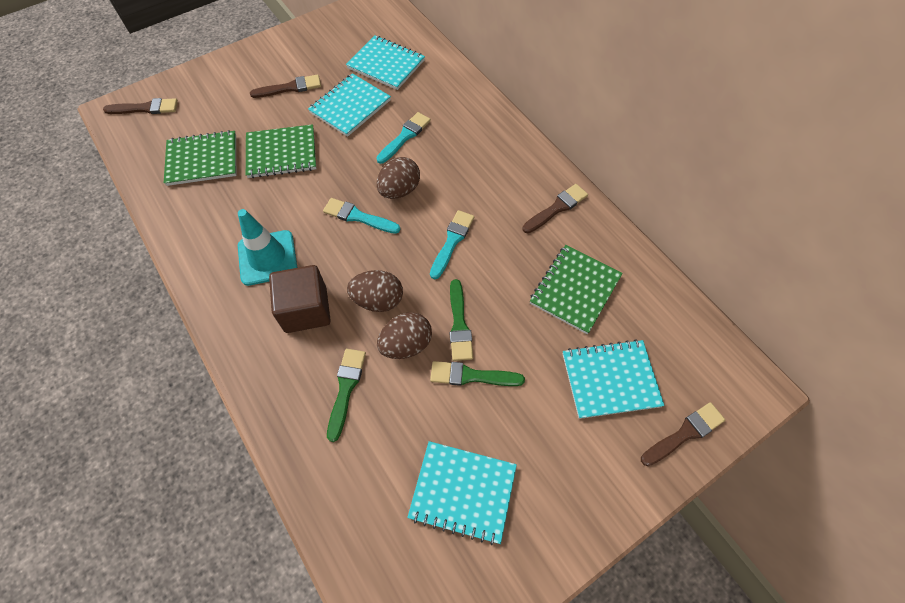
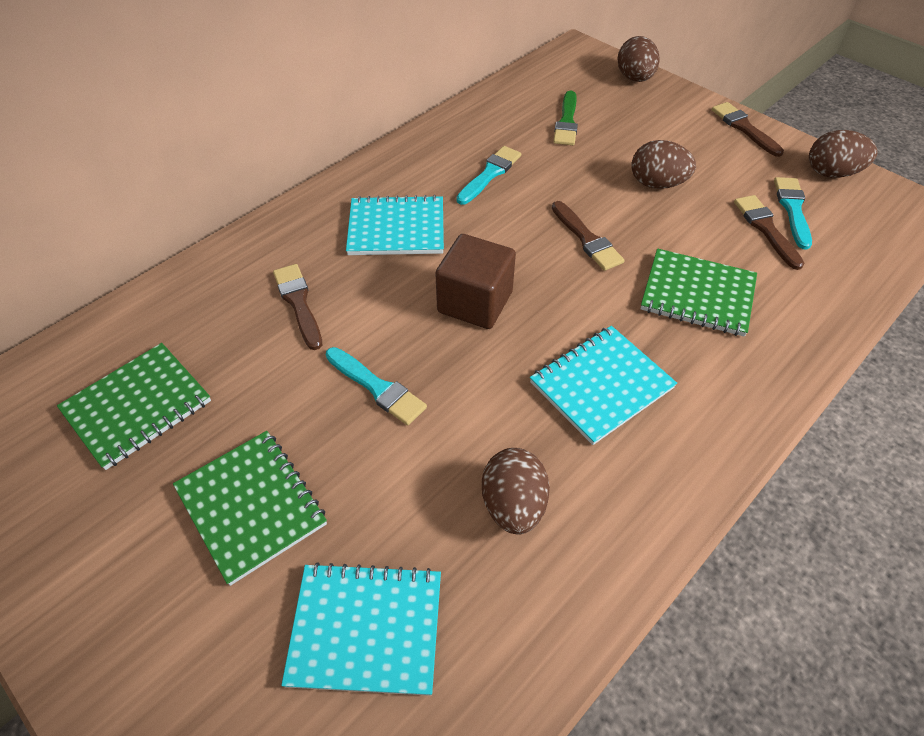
brown egg: [347,270,403,312] [376,157,420,199] [377,312,432,359] = 3 -> [482,448,550,535] [618,36,660,82] [632,140,696,189] [809,130,877,178] = 4
green brush: [327,349,366,442] [430,361,525,386] [450,279,473,361] = 3 -> [553,90,578,145] = 1
turquoise notebook: [308,73,391,137] [346,36,425,90] [407,441,517,545] [563,339,664,419] = 4 -> [281,562,441,696] [346,195,444,255] [530,326,677,445] = 3
turquoise traffic cone: [238,209,297,286] = 1 -> none = 0

